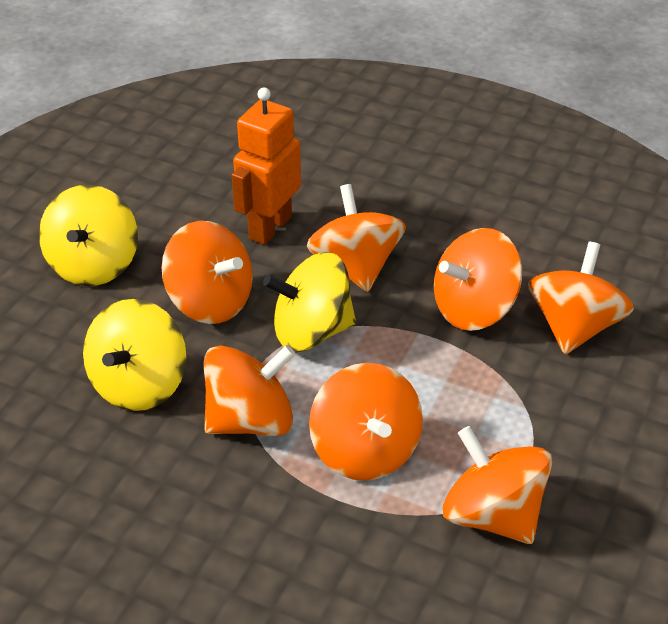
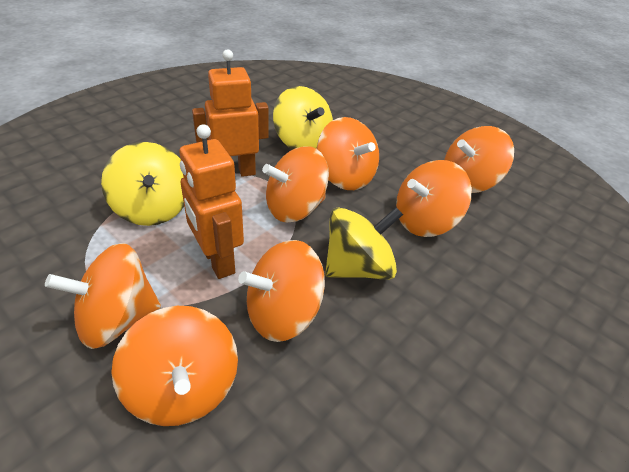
orange robot: [232,87,301,245] = 1 -> [180,124,244,279] [192,49,269,177] = 2

